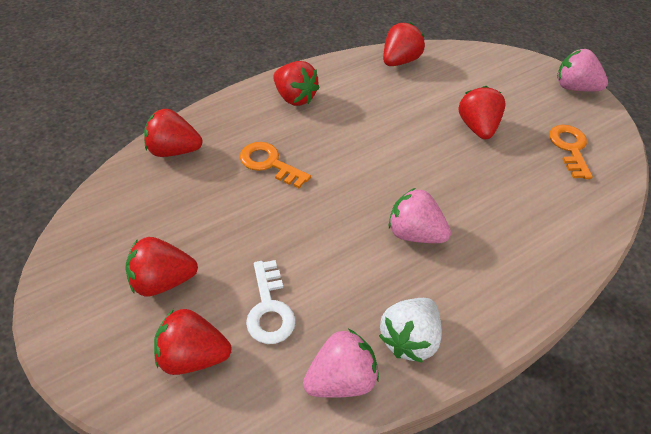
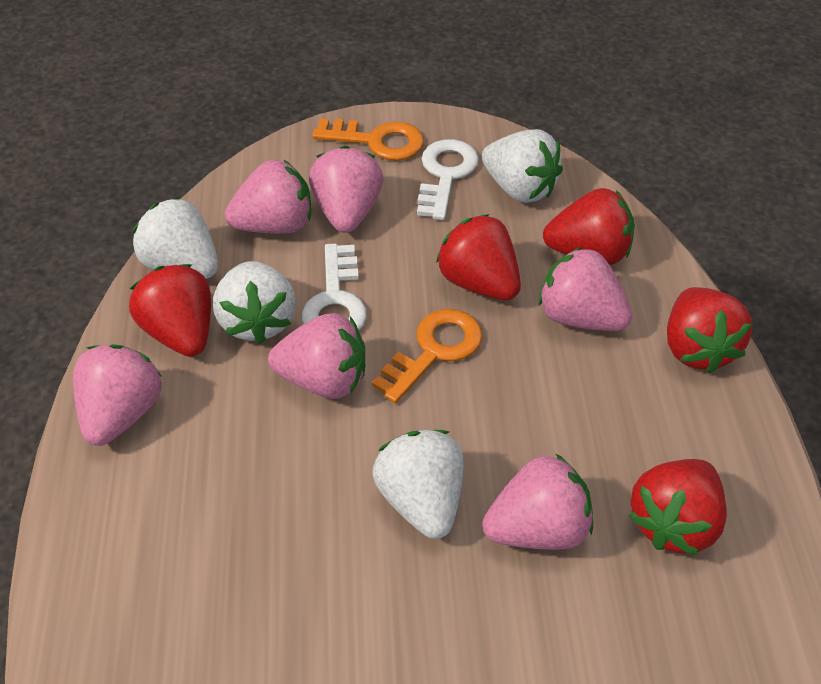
pink strawberry: [303,329,379,398] [389,188,451,243] [557,49,608,91] = 3 -> [73,344,162,446] [225,159,311,234] [268,313,365,399] [309,146,383,233] [482,453,593,550] [539,247,632,331] = 6
red strawberry: [125,237,198,297] [144,109,202,157] [154,309,231,375] [273,61,320,106] [383,22,425,66] [458,86,506,139] = 6 -> [129,264,211,357] [436,214,521,300] [543,188,635,265] [629,459,727,555] [667,287,752,373] = 5
white key: [246,260,296,344] = 1 -> [302,243,367,331] [417,139,479,220] = 2
white strawberry: [379,298,442,363] = 1 -> [133,197,218,279] [213,261,296,344] [372,430,464,539] [482,129,563,203] = 4

